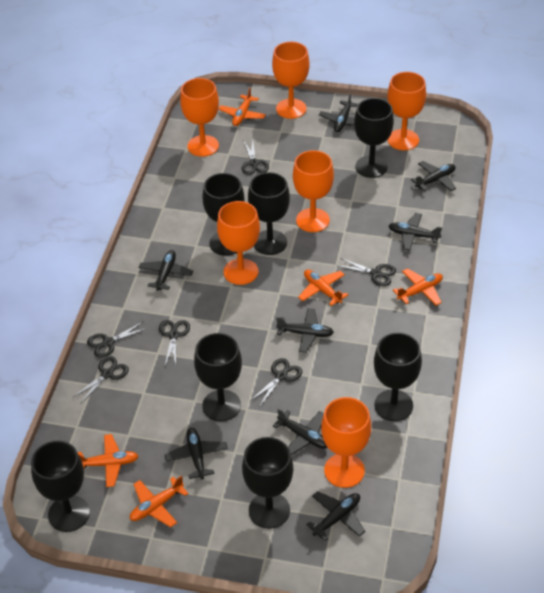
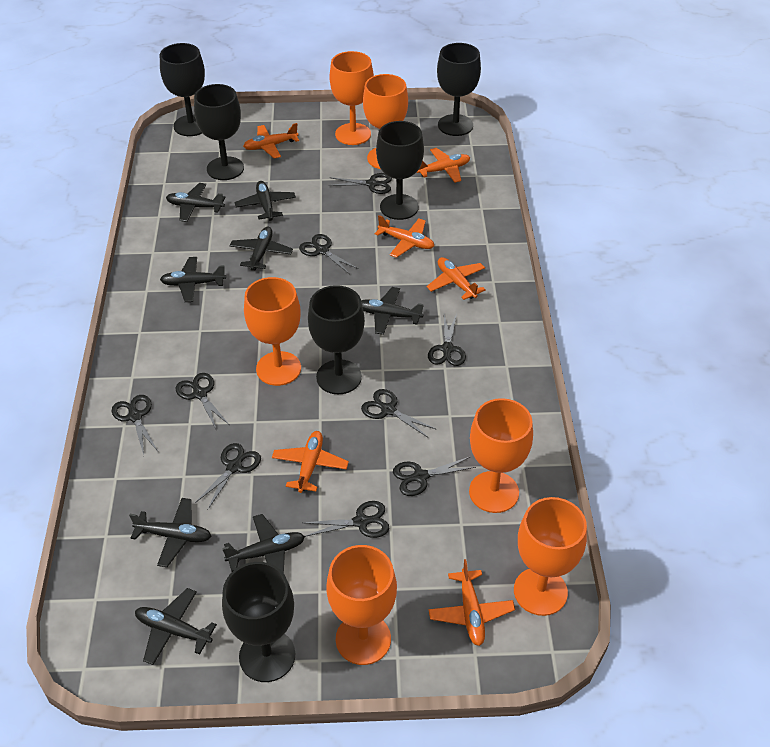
black goblet: [31,441,90,532] [194,333,242,421] [202,173,244,256] [242,437,293,529] [248,172,290,255] [354,98,394,178] [374,333,422,421] = 7 -> [160,43,205,136] [194,84,244,180] [222,562,295,682] [308,285,365,394] [376,121,424,220] [437,43,481,136] = 6
black scissors: [72,356,129,403] [87,322,148,358] [159,320,190,365] [242,140,269,175] [250,358,302,406] [338,258,396,286] = 6 -> [112,395,158,455] [176,373,229,431] [195,443,261,509] [299,234,359,274] [303,501,389,538] [328,173,392,194] [361,389,437,438] [393,456,476,496] [428,313,466,366] = 9
orange plane: [77,434,138,487] [130,475,189,527] [219,87,266,126] [298,269,348,306] [393,268,443,306] = 5 -> [243,123,299,159] [272,431,349,493] [375,215,434,258] [417,148,470,183] [427,257,486,300] [429,559,515,646] = 6

